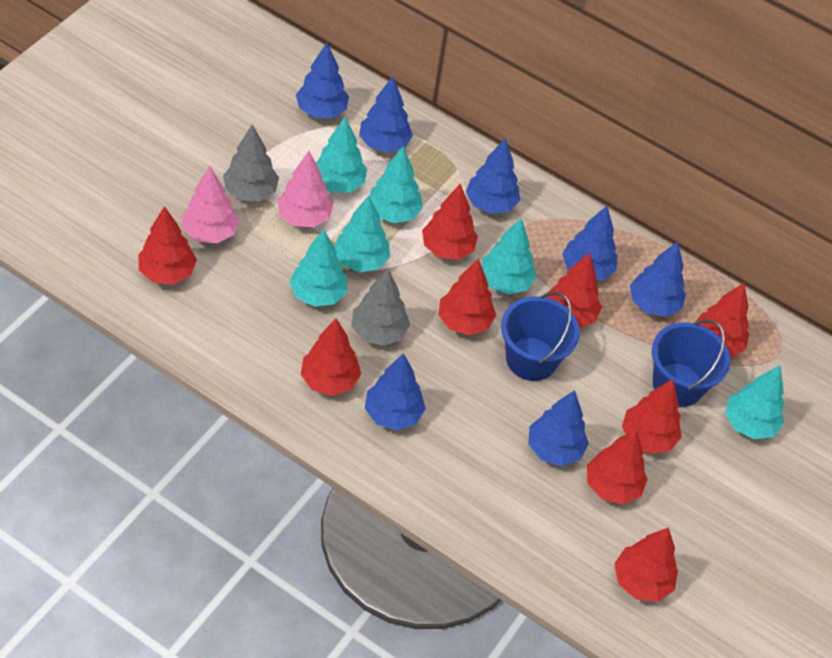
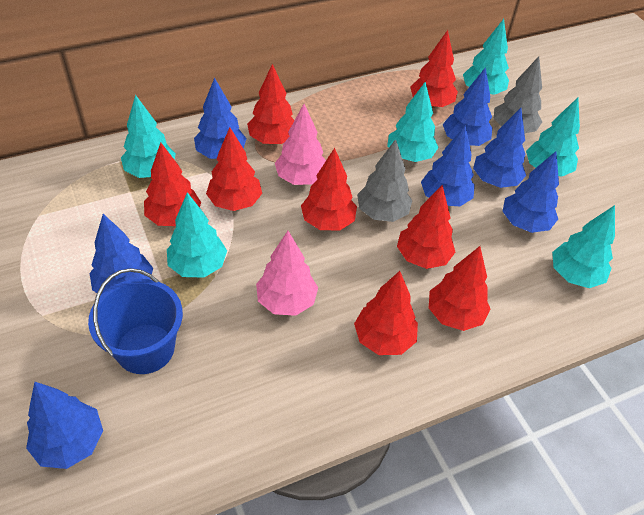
blue bucket: [501,291,580,381] [652,319,730,407] = 2 -> [88,268,183,374] = 1
red tree: [138,206,197,284] [301,318,361,396] [422,184,478,260] [439,258,496,335] [546,253,602,329] [587,429,648,505] [614,527,678,602] [622,379,682,454] [695,283,749,358] = 9 -> [144,143,201,226] [206,127,262,211] [247,64,295,144] [301,148,357,230] [354,271,418,355] [397,185,455,269] [410,30,458,108] [429,246,490,331] = 8

